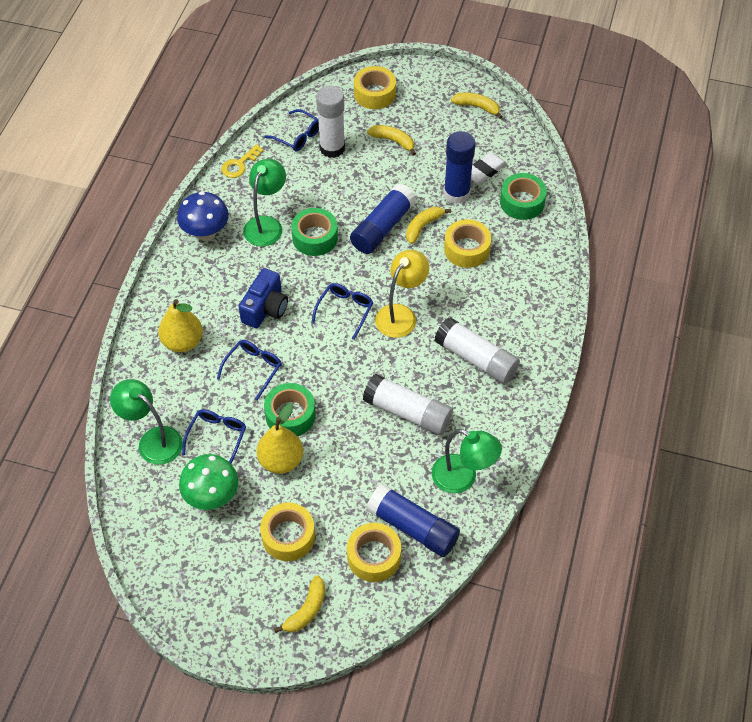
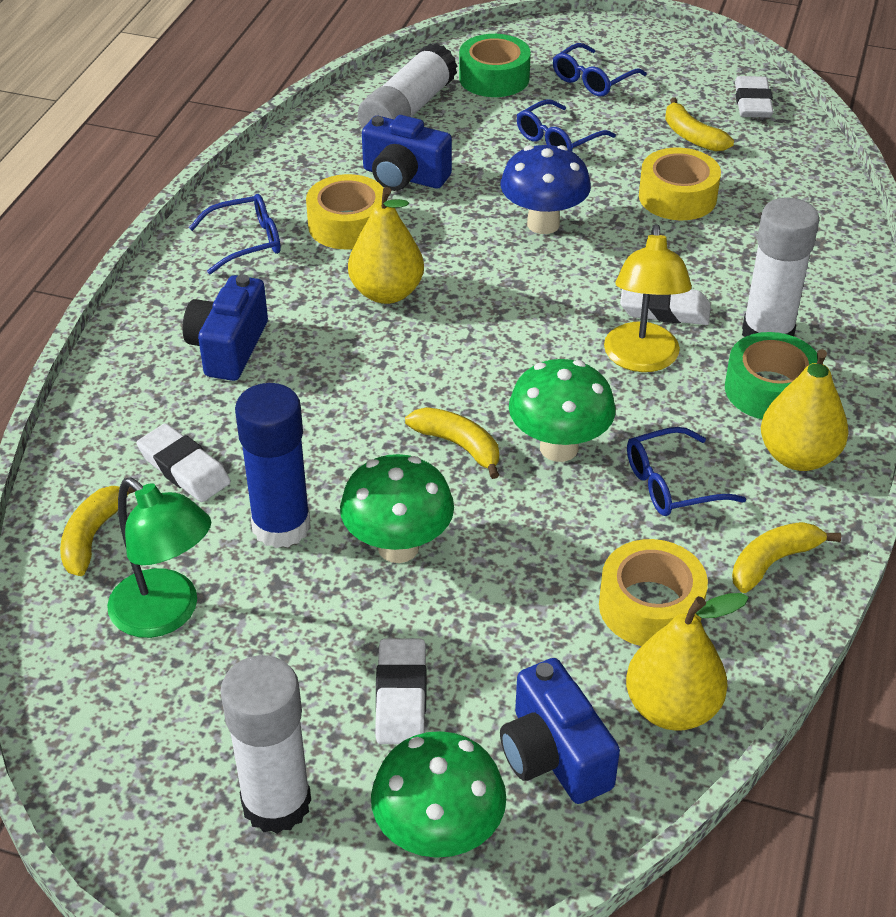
blue camera: [239,268,288,328] = 1 -> [183,275,268,381] [362,115,452,191] [500,658,620,804] = 3
blue glue stick: [350,184,416,254] [366,483,460,557] [444,131,476,204] = 3 -> [235,383,311,548] = 1
green lamp: [110,379,183,465] [243,159,286,246] [432,429,502,494] = 3 -> [107,478,211,638] = 1
green mushroom: [179,454,238,510] = 1 -> [340,454,454,563] [371,731,506,858] [509,359,616,462] = 3
green tape: [264,383,316,436] [291,208,338,256] [500,173,547,220] = 3 -> [459,34,531,97] [725,332,817,419] = 2
white eraser: [471,152,507,184] = 1 -> [136,423,231,502] [376,638,427,744] [620,289,711,325] [735,76,774,118] = 4
yellow key: [221,144,264,178] = 1 -> none = 0
yellow pear: [158,299,203,352] [257,403,303,474] = 2 -> [348,187,424,304] [626,593,749,731] [761,349,849,471] = 3
yellow tape: [260,502,315,561] [347,523,401,582] [354,66,396,109] [444,219,491,268] = 4 -> [306,174,383,249] [599,539,708,646] [639,148,721,220] = 3

